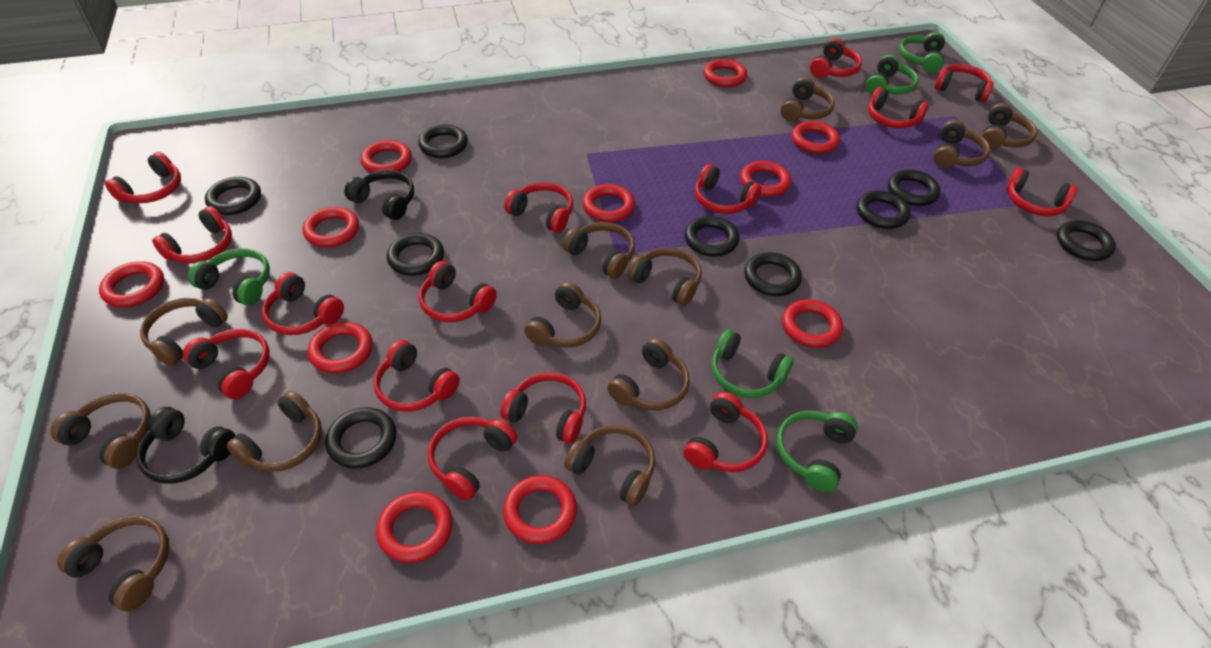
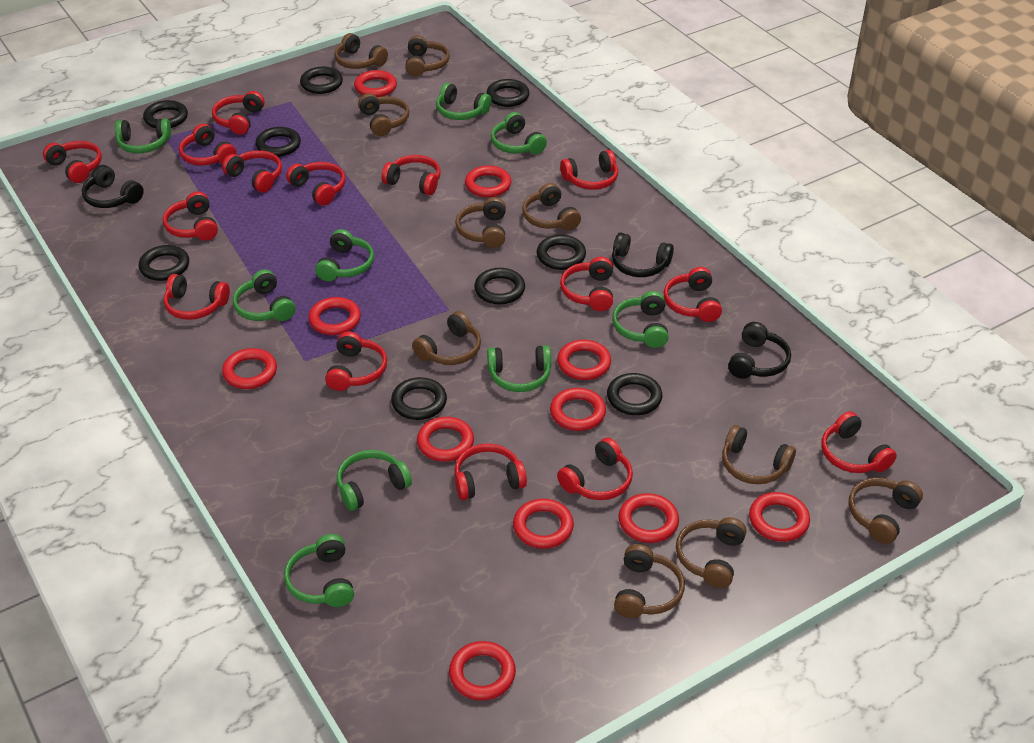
black headphones: [136,407,235,484] [344,170,414,220] = 2 -> [82,165,144,208] [612,233,674,277] [728,322,791,379] = 3
brown headphones: [50,393,151,469] [57,516,170,611] [140,298,228,366] [226,390,322,472] [524,282,601,348] [563,222,635,279] [564,425,655,506] [607,338,690,410] [627,247,702,306] [781,77,835,121] [933,120,990,168] [982,103,1037,149] = 12 -> [334,33,388,69] [358,93,409,136] [405,35,450,77] [412,311,481,365] [455,197,506,248] [522,183,581,231] [614,544,685,618] [676,517,747,588] [722,425,796,484] [848,478,923,544] = 10
green headphones: [188,248,270,306] [711,329,793,398] [777,410,858,492] [866,55,919,95] [899,32,945,73] = 5 -> [115,118,171,153] [233,269,295,321] [284,534,354,607] [315,229,374,281] [337,450,412,511] [436,83,491,120] [487,345,551,392] [491,112,547,154] [612,291,669,348] = 9

